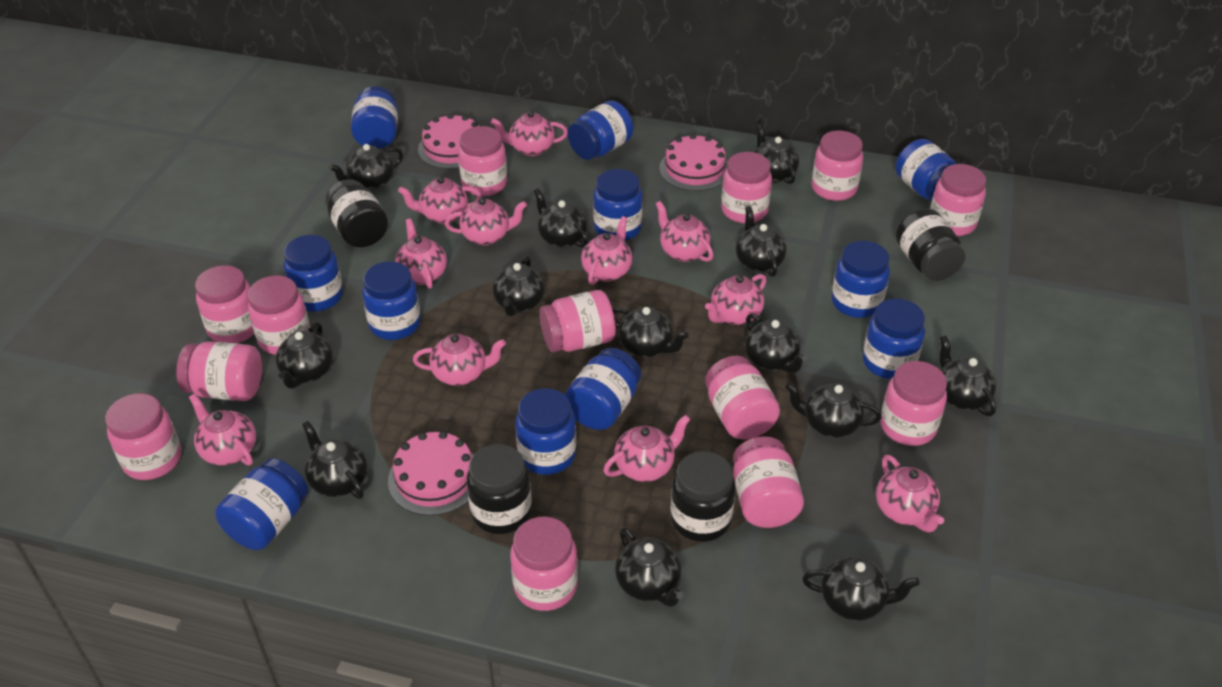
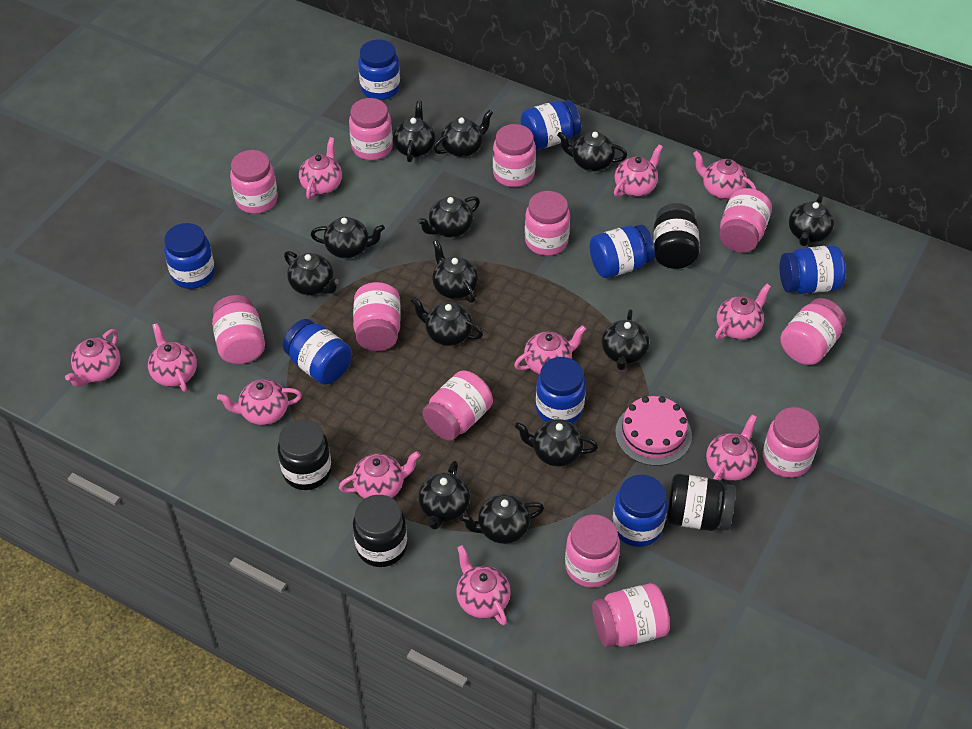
blue jar: [215,458,308,550] [284,235,343,312] [351,86,398,149] [362,261,421,340] [515,388,576,475] [565,348,641,430] [568,101,633,160] [593,169,643,241] [832,241,890,318] [863,298,925,379] [895,139,957,202] = 11 -> [164,223,215,289] [283,319,352,385] [358,40,400,100] [521,100,581,150] [536,357,586,423] [590,225,655,278] [612,475,667,547] [780,245,846,294] = 8
pink cake: [388,431,473,516] [418,114,479,169] [659,134,728,191] = 3 -> [615,396,692,466] = 1
pink jar: [105,393,181,480] [176,341,262,401] [195,265,254,343] [248,275,311,355] [458,126,507,196] [510,516,578,611] [539,290,616,352] [705,356,780,439] [721,152,772,223] [733,436,804,528] [811,131,863,201] [880,361,947,446] [930,164,986,236] = 13 -> [212,295,265,364] [230,150,278,214] [349,98,393,160] [353,282,401,351] [422,370,493,441] [493,124,536,187] [525,191,570,256] [565,514,620,588] [592,583,670,648] [719,188,772,253] [763,407,819,478] [780,298,846,365] = 12

